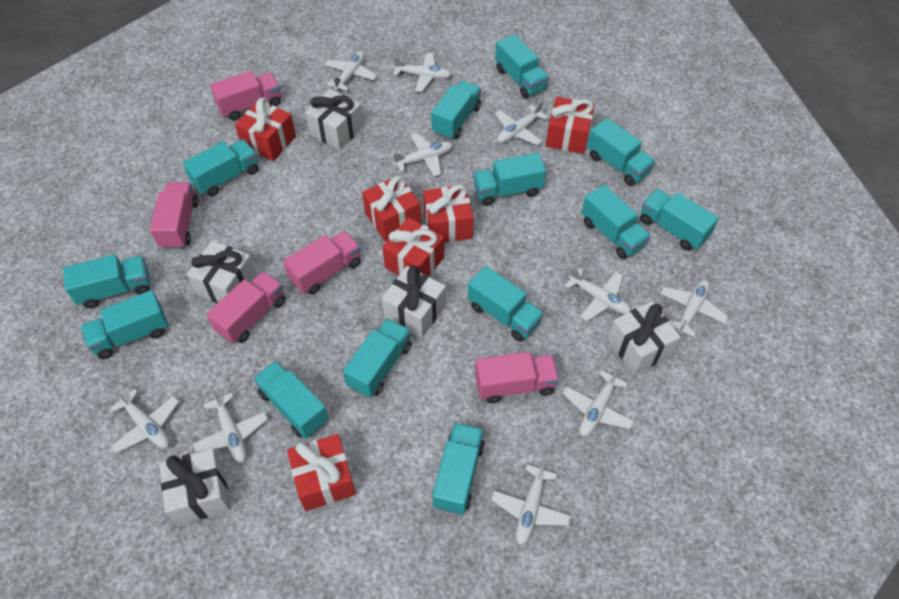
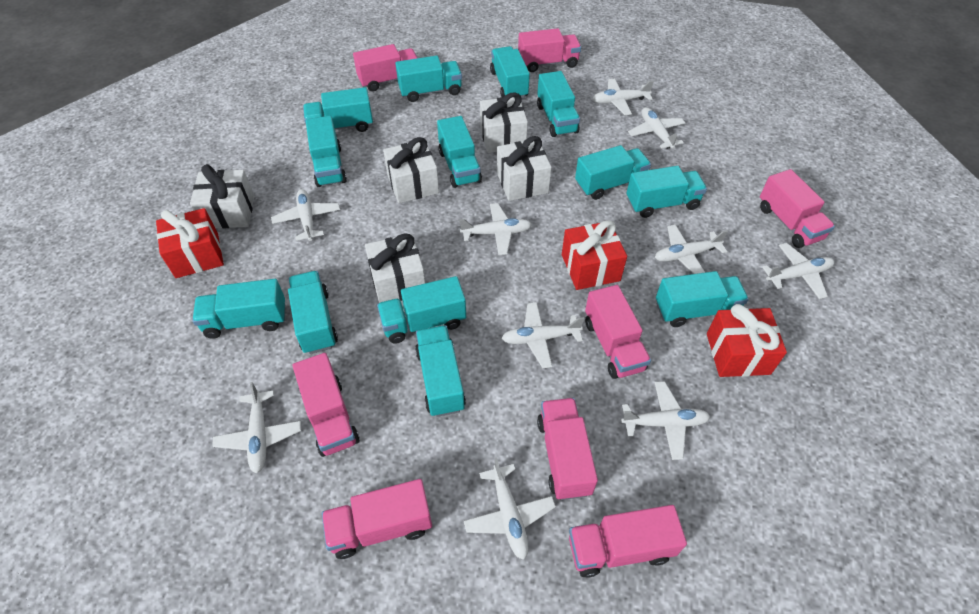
pink truck: [150,182,198,249] [206,271,285,344] [210,71,281,121] [283,231,361,295] [475,352,560,404] = 5 -> [292,353,360,457] [322,479,432,559] [353,44,418,92] [518,28,581,72] [537,398,598,500] [569,505,687,578] [585,285,651,379] [760,169,835,248] = 8
red gift: [235,97,296,161] [287,434,356,511] [362,175,421,242] [382,218,444,276] [423,184,474,243] [546,97,595,154] = 6 -> [156,208,224,278] [562,220,627,290] [707,304,787,377] = 3

